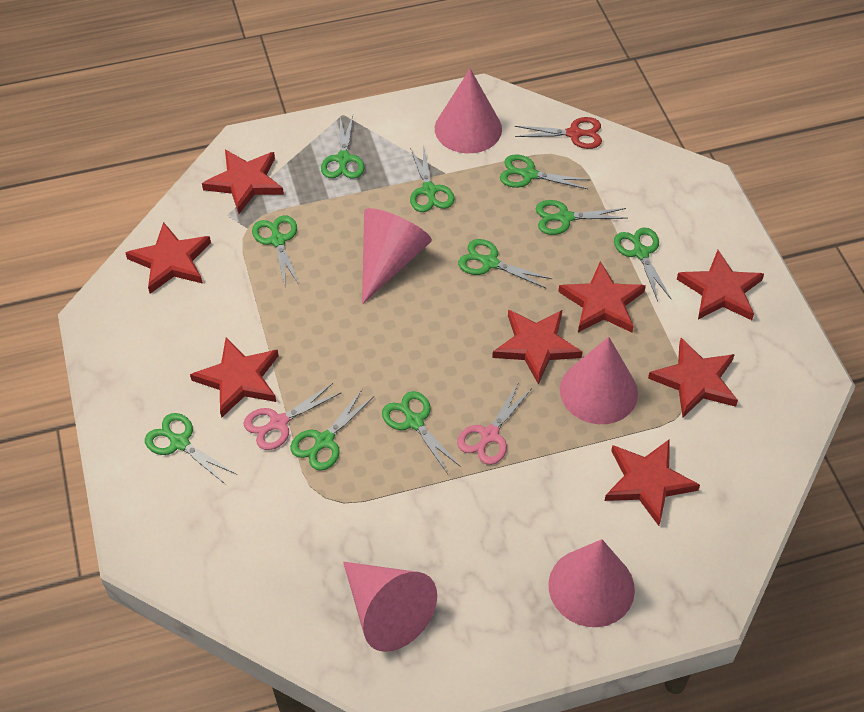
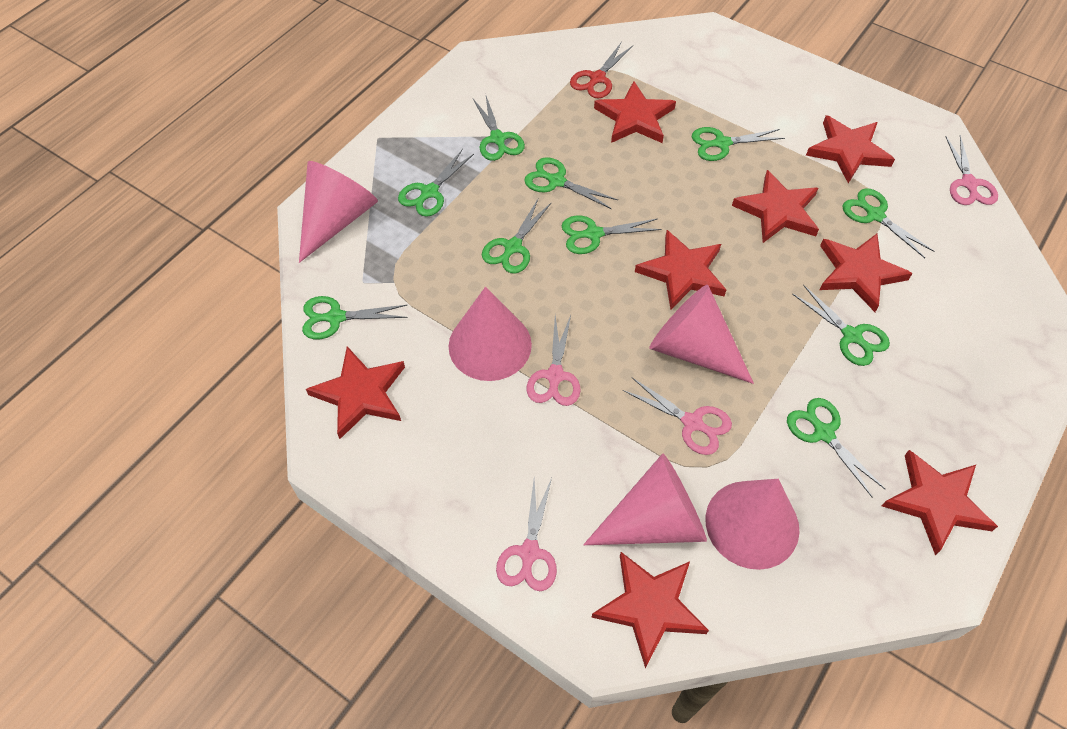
pink scissors: [244,383,341,450] [457,382,532,465] = 2 -> [496,478,557,591] [526,315,581,406] [623,378,732,455] [945,135,998,205] = 4

